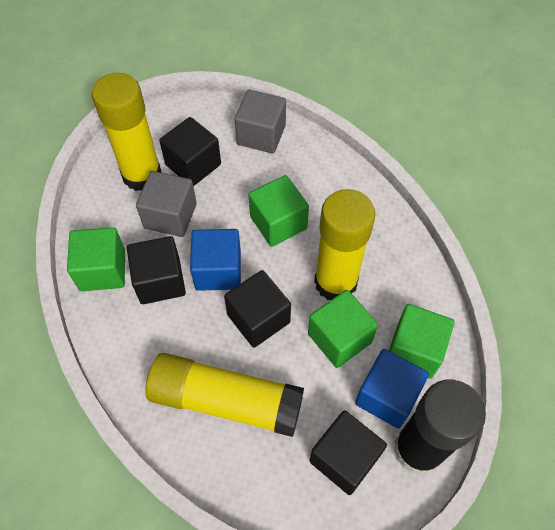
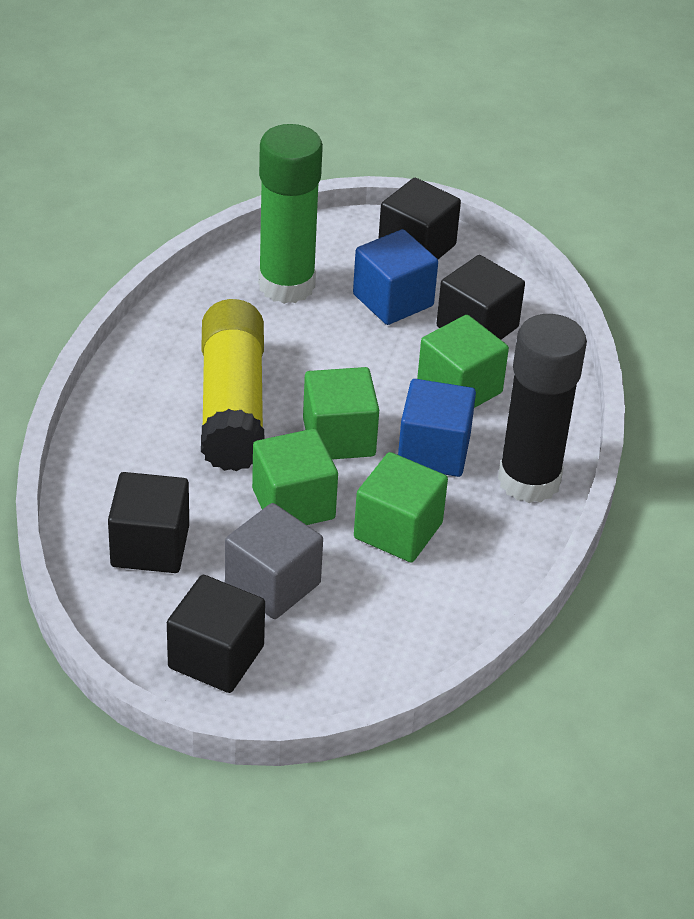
green glue stick: none = 0 -> [258,124,323,304] = 1
grey cube: [136,171,197,237] [235,90,286,153] = 2 -> [225,503,323,619] = 1
yellow glue stick: [92,73,162,191] [146,353,304,437] [314,189,376,300] = 3 -> [201,299,264,471] = 1

